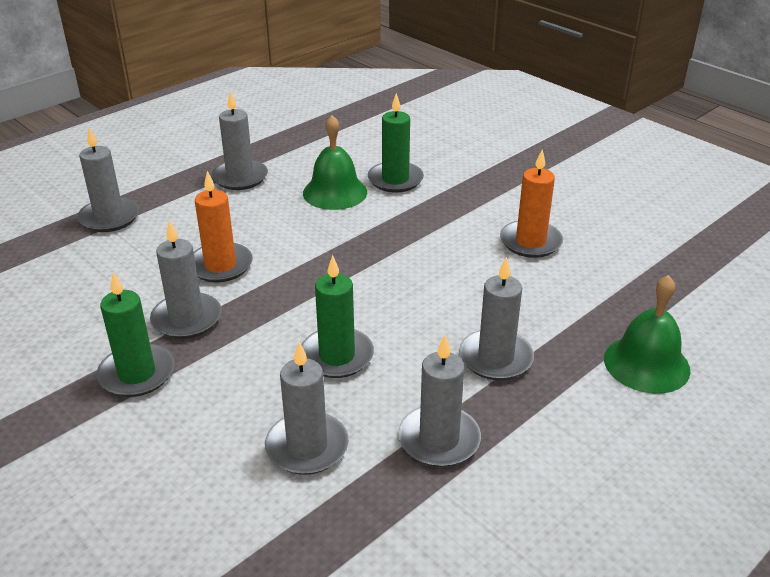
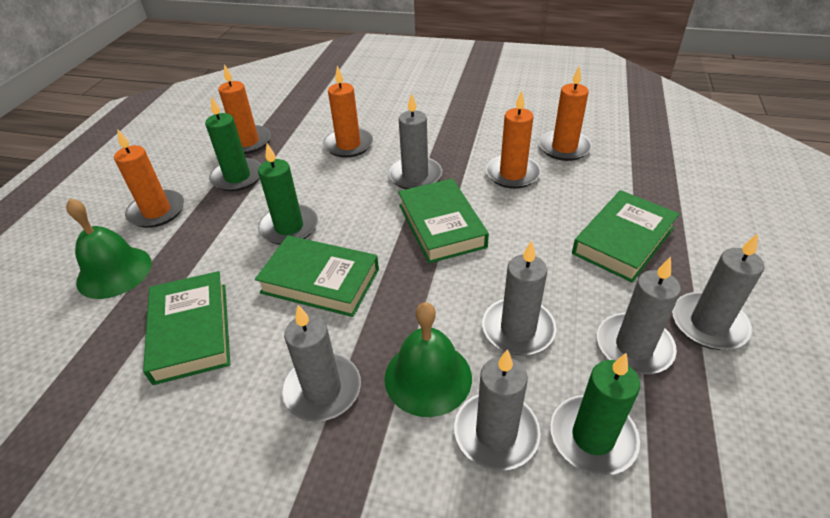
green book: none = 0 -> [143,271,230,385] [255,235,379,317] [398,179,489,264] [572,190,679,283] = 4
orange candle: [194,171,253,283] [500,150,563,258] = 2 -> [114,129,184,228] [218,64,271,154] [323,66,373,158] [486,90,541,189] [539,66,592,161] = 5

